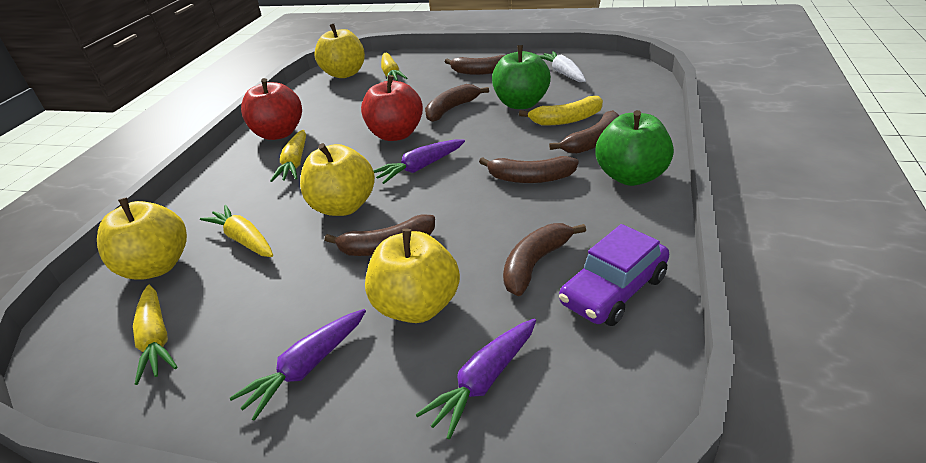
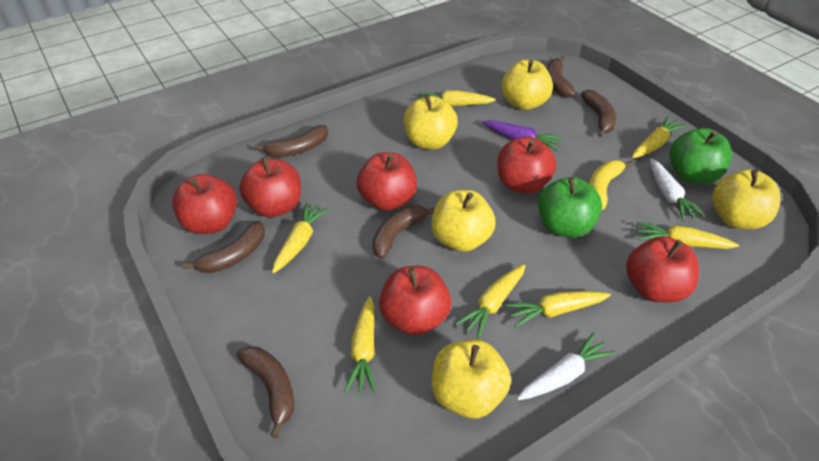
purple car: [559,224,669,326] = 1 -> none = 0
purple carrot: [230,309,366,421] [373,140,465,184] [415,319,536,439] = 3 -> [482,120,564,151] = 1
red apple: [241,78,302,140] [361,75,423,141] = 2 -> [172,174,237,234] [239,157,301,217] [357,152,417,211] [379,266,451,336] [497,137,556,194] [626,236,699,302] = 6
white carrot: [538,51,586,82] = 1 -> [517,332,615,400] [650,158,705,221] = 2
yellow apple: [97,198,187,280] [300,143,375,216] [314,24,365,78] [365,229,460,323] = 4 -> [404,94,458,150] [431,190,496,252] [432,339,511,418] [501,60,553,110] [712,169,780,230] = 5
yellow carrot: [133,285,177,385] [200,205,273,257] [270,130,306,182] [381,52,407,81] = 4 -> [272,202,329,273] [345,296,376,393] [418,91,496,106] [455,264,526,339] [506,291,611,327] [632,116,686,158] [636,222,739,249] = 7

